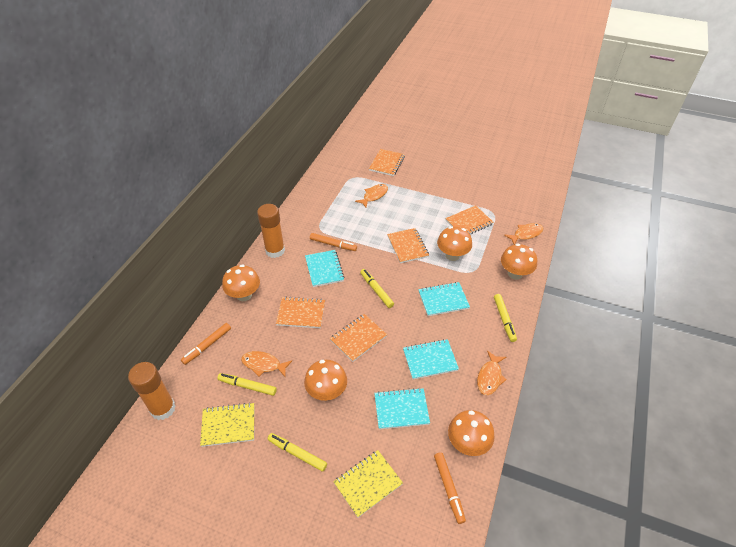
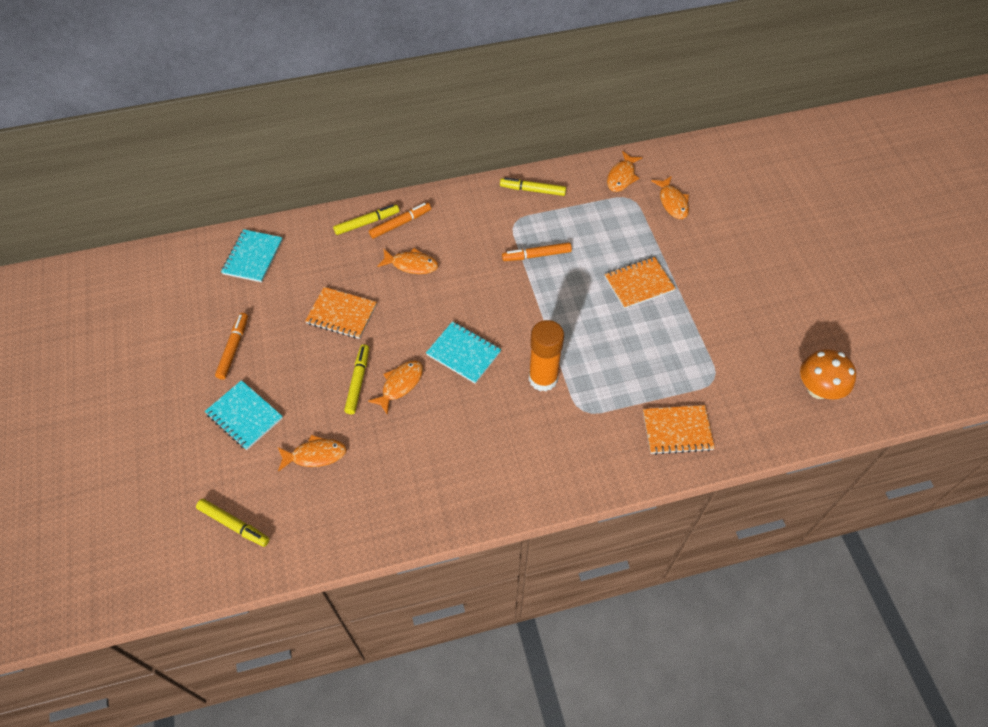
orange fish: [241,351,292,377] [355,184,388,207] [477,351,507,395] [504,223,543,245] = 4 -> [278,435,347,472] [368,361,423,415] [377,248,438,274] [607,151,642,192] [651,176,689,219] = 5
orange glue stick: [128,362,176,420] [257,204,285,258] = 2 -> [529,320,564,392] = 1
orange mushroom: [222,264,260,301] [304,360,347,401] [437,226,472,261] [448,410,495,456] [501,244,537,280] = 5 -> [800,349,856,399] = 1
orange notebook: [276,297,325,328] [330,314,387,362] [369,149,405,176] [387,228,429,263] [445,205,493,234] = 5 -> [305,287,377,339] [605,257,676,309] [643,405,715,455] = 3
turquoise notebook: [305,250,345,287] [374,388,430,429] [403,339,459,379] [418,282,470,316] = 4 -> [205,380,283,450] [221,229,283,282] [426,321,501,384] = 3
yellow notebook: [200,402,254,447] [333,450,403,518] = 2 -> none = 0

